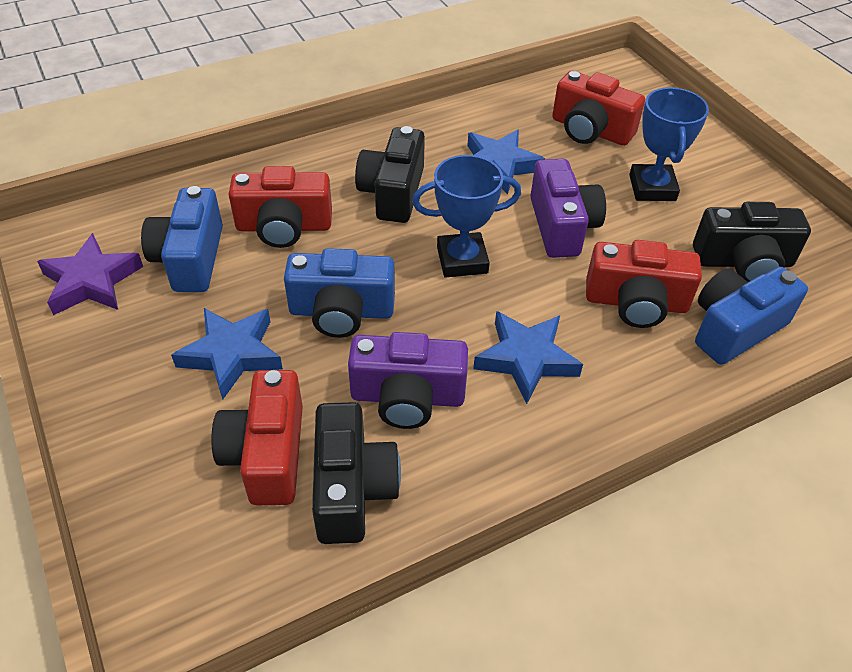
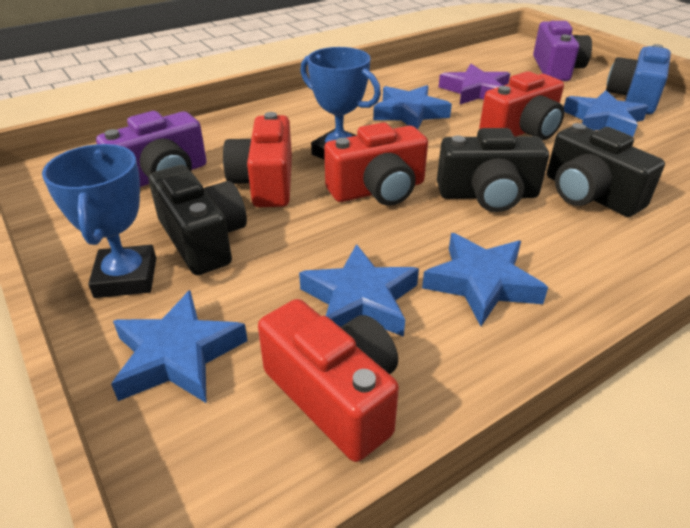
blue camera: [141,186,223,292] [284,248,395,338] [695,267,808,365] = 3 -> [606,44,671,114] = 1
blue star: [171,308,283,400] [467,129,545,194] [473,311,583,404] = 3 -> [111,290,248,403] [299,244,419,337] [373,85,452,129] [422,233,548,326] [564,90,649,137] = 5

